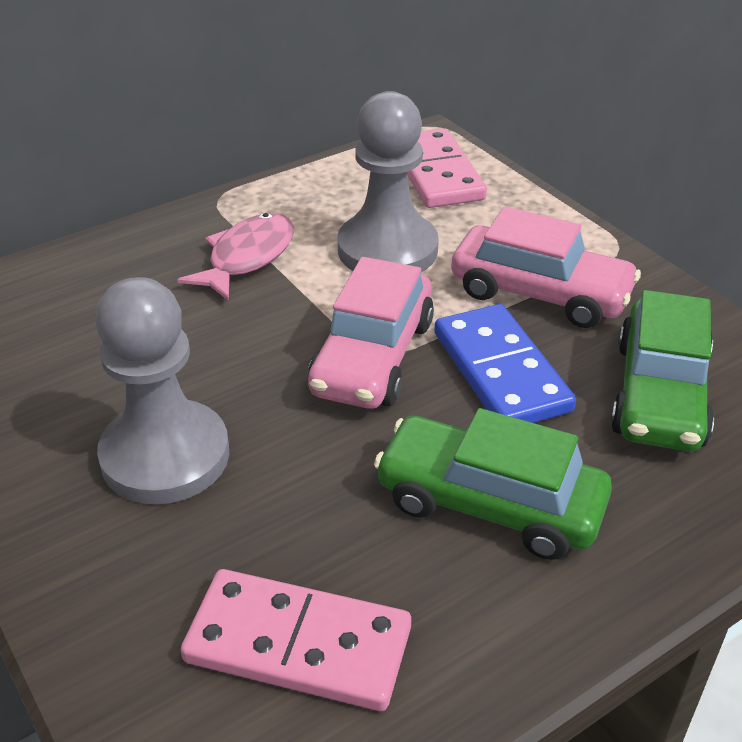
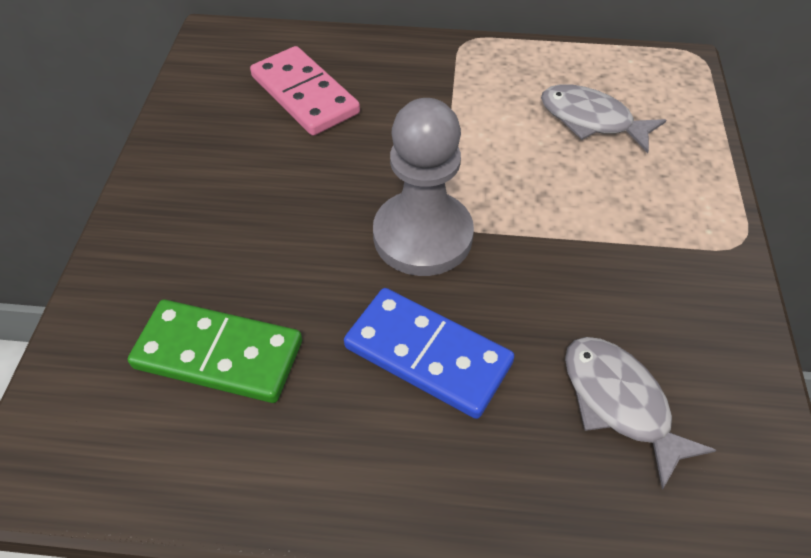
green car: [374,408,612,560] [611,290,714,451] = 2 -> none = 0
green domino: none = 0 -> [128,300,302,403] = 1
grey fish: none = 0 -> [541,84,666,153] [565,337,716,490] = 2
grey pawn: [95,277,229,504] [338,91,439,272] = 2 -> [373,98,474,276] = 1
pink car: [308,257,434,409] [451,207,641,328] = 2 -> none = 0
pink domino: [181,569,411,711] [407,128,487,208] = 2 -> [250,46,360,136] = 1
pink fish: [177,213,294,301] = 1 -> none = 0

